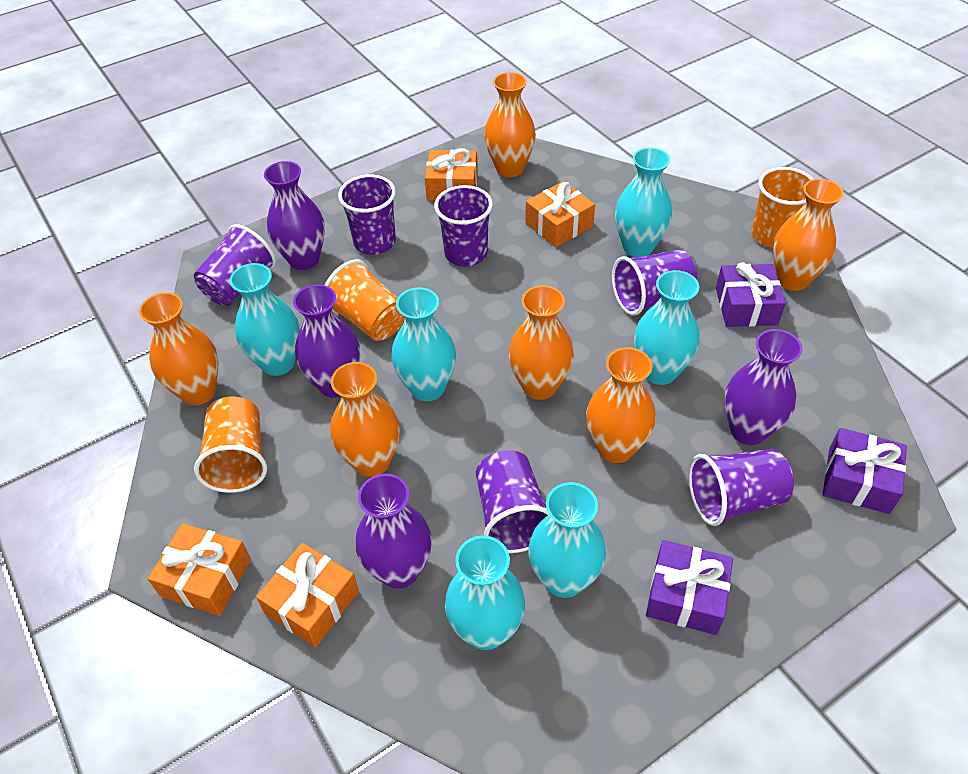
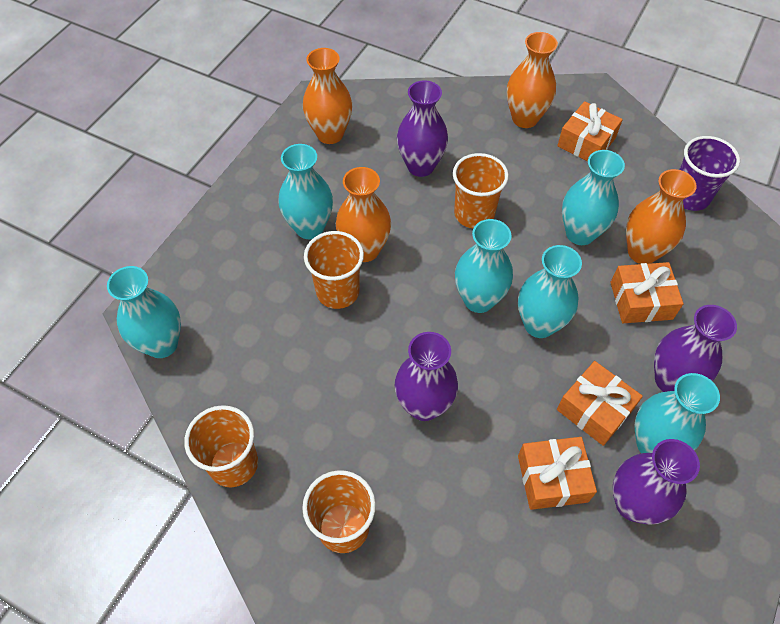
orange cup: [194,397,267,493] [325,259,405,341] [752,167,814,248] = 3 -> [184,405,258,487] [302,470,376,553] [304,231,364,309] [453,153,509,228] = 4
orange vase: [139,292,219,405] [330,362,400,477] [484,72,536,178] [509,285,574,400] [586,347,656,463] [773,179,844,291] = 6 -> [303,48,352,144] [336,167,391,262] [507,32,558,128] [626,169,697,264] = 4
purple cup: [194,224,276,306] [338,174,396,255] [434,185,493,267] [476,450,549,553] [612,249,697,316] [688,449,794,526] = 6 -> [679,136,740,211] = 1
purple gift: [646,540,733,635] [716,262,786,327] [823,428,907,514] = 3 -> none = 0

